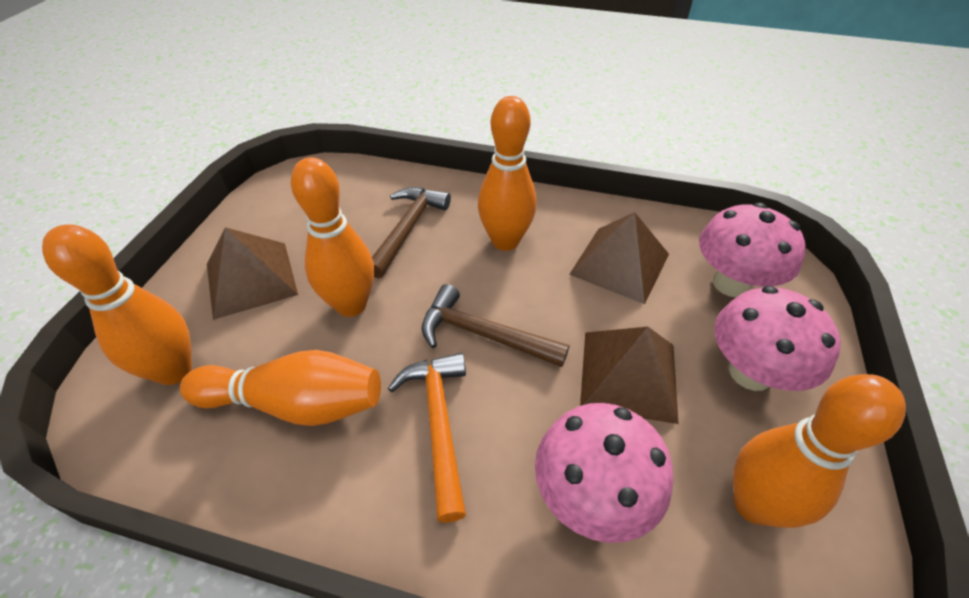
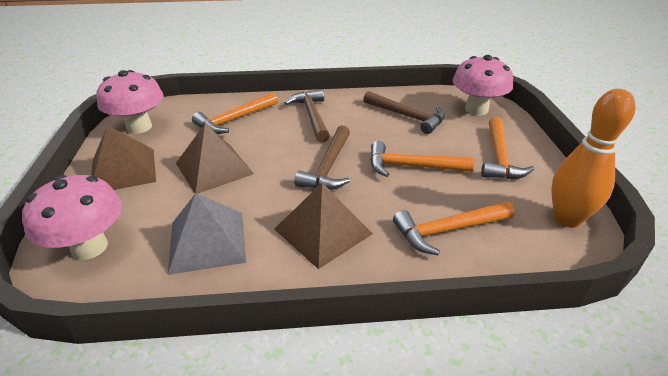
brown hammer: [372,187,451,278] [421,284,569,367] = 2 -> [285,89,330,142] [294,125,350,190] [363,91,445,134] = 3
grey pyramid: none = 0 -> [168,193,246,275] = 1
orange bowling pin: [42,225,192,385] [180,350,381,426] [291,157,374,317] [478,96,537,251] [733,374,906,528] = 5 -> [551,89,636,228] = 1
orange hammer: [388,353,466,523] = 1 -> [192,92,278,134] [370,141,474,177] [393,201,515,255] [481,117,534,179] = 4

